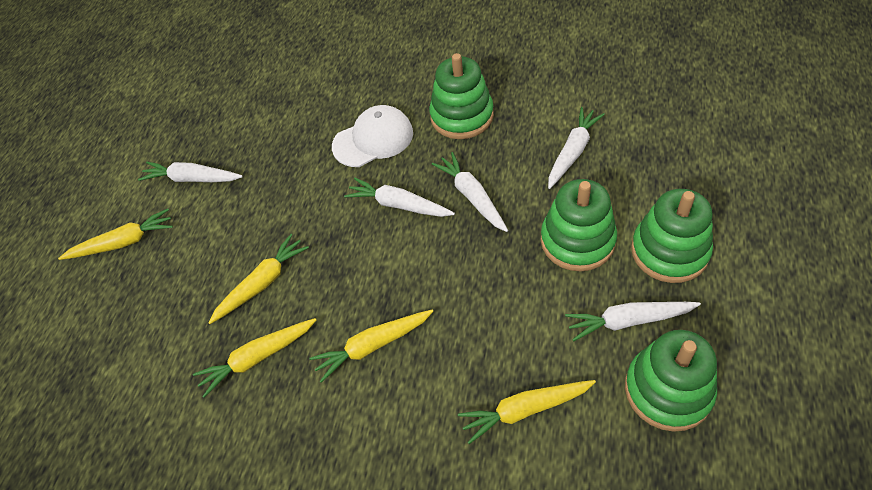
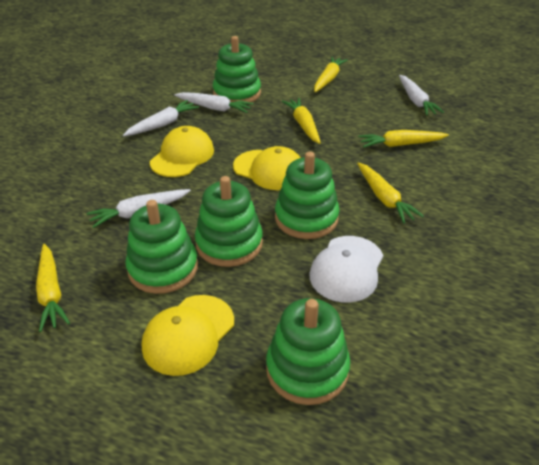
green stacking toy: [429,53,494,139] [541,179,617,271] [625,330,717,432] [631,189,713,283] = 4 -> [125,200,198,294] [195,176,263,267] [213,36,261,102] [266,298,350,405] [275,152,340,239] = 5
white carrot: [138,162,243,182] [344,178,455,217] [432,152,508,232] [548,107,605,189] [565,302,701,341] = 5 -> [87,189,191,228] [123,100,199,136] [174,92,254,113] [399,75,444,116] = 4
yellow cap: none = 0 -> [142,295,234,376] [150,126,214,177] [233,146,301,190] = 3

